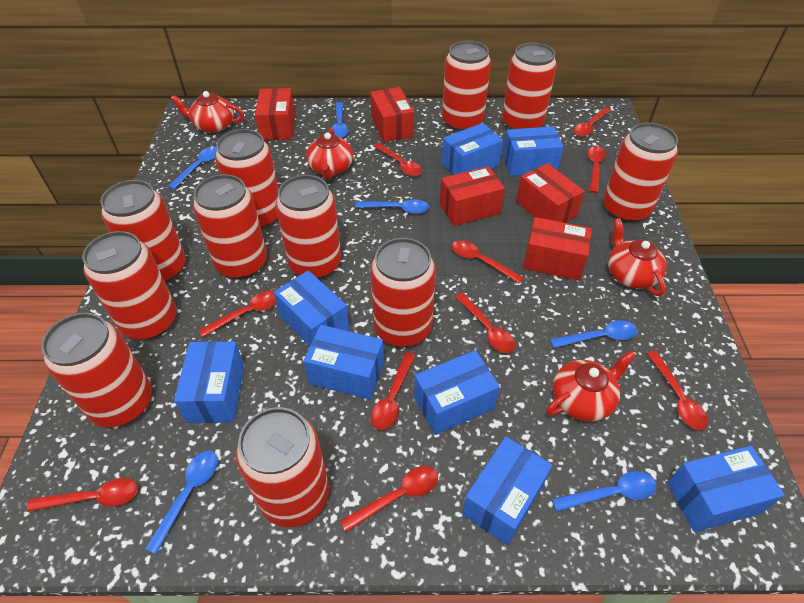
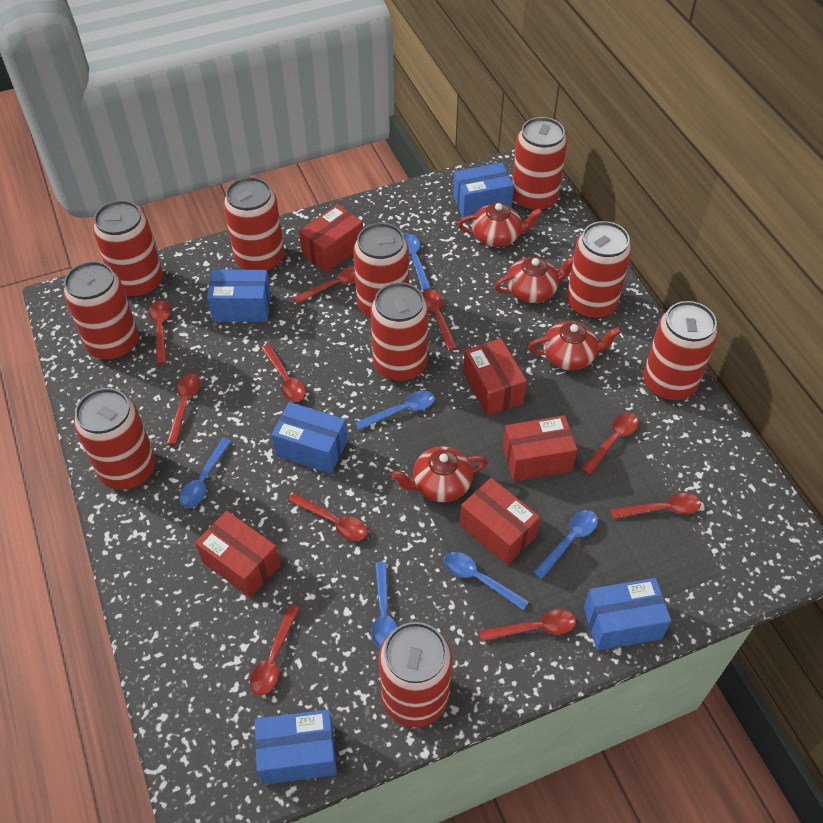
blue box: [174,341,244,423] [274,270,349,346] [304,325,384,400] [414,350,500,435] [442,123,503,175] [462,436,552,545] [503,126,564,176] [667,446,785,532] = 8 -> [207,269,271,322] [255,709,337,785] [271,402,347,474] [453,163,514,218] [584,578,671,651] = 5
red can: [41,313,152,427] [82,231,177,340] [100,180,186,283] [193,174,267,279] [215,129,279,229] [236,407,329,527] [276,175,341,279] [370,238,436,347] [442,41,491,132] [502,42,557,129] [603,123,678,223] = 11 -> [63,261,139,360] [74,388,156,489] [93,200,163,298] [223,177,284,272] [353,223,409,318] [370,282,428,382] [379,622,452,727] [512,117,567,212] [567,221,632,319] [643,301,718,401] = 10

